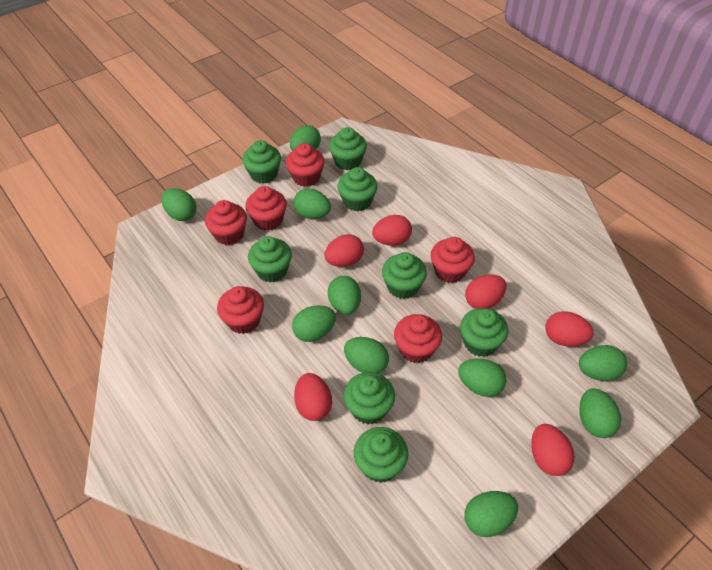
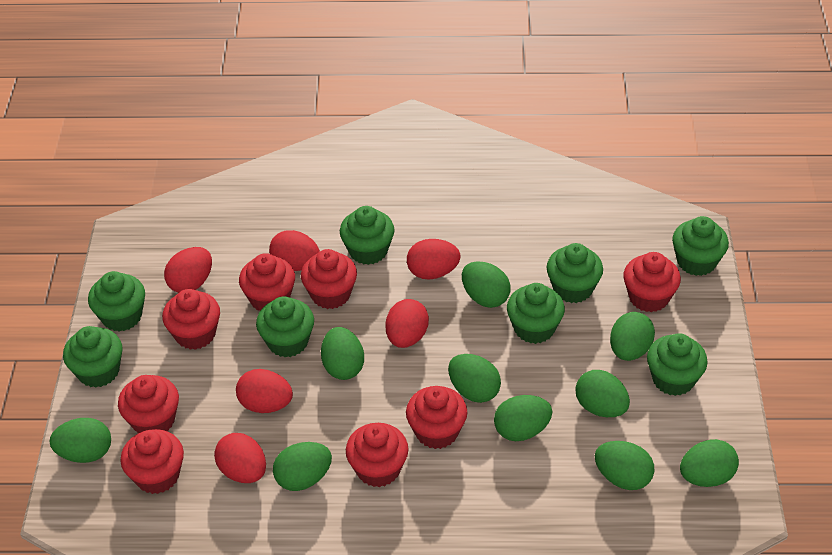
red cupcake: [205,200,247,245] [217,286,264,334] [245,186,287,231] [286,143,325,187] [394,314,442,363] [431,237,475,283] = 6 -> [118,375,179,433] [120,429,184,494] [162,289,220,350] [239,253,295,311] [301,249,357,309] [346,423,409,487] [406,386,467,449] [623,252,681,312] = 8

